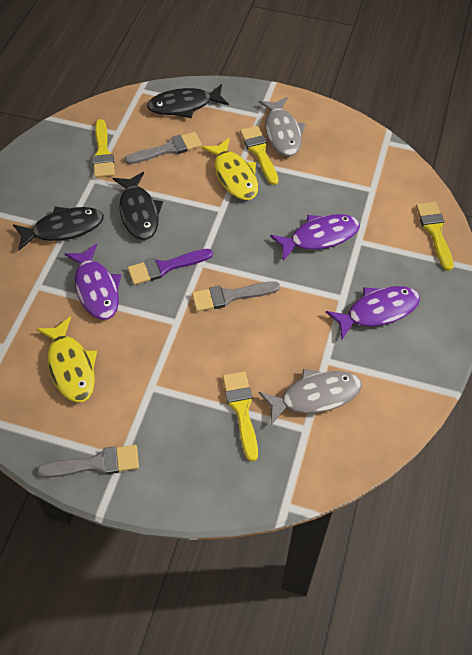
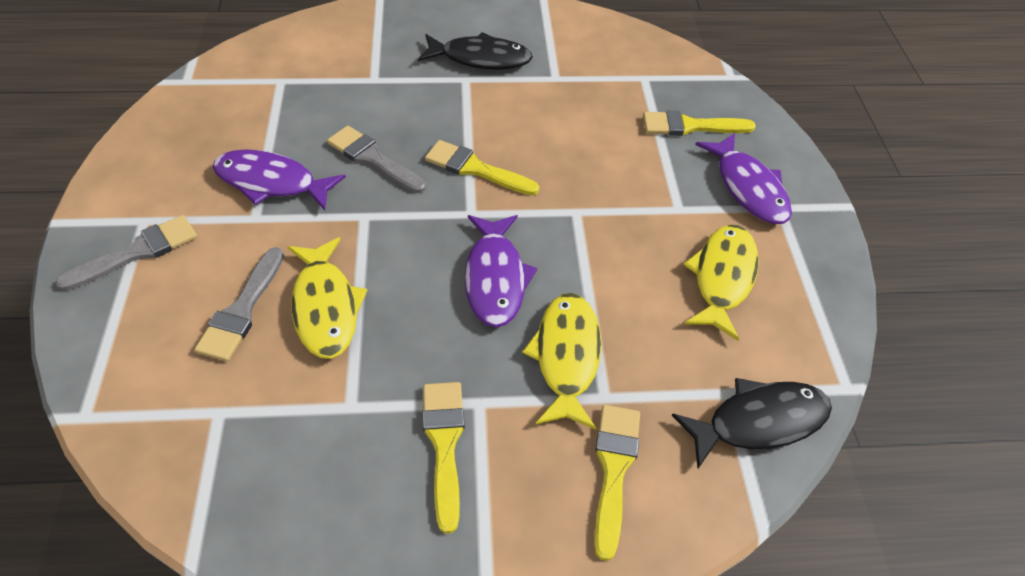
black fish: [13,206,104,250] [113,172,163,240] [147,84,229,118] = 3 -> [418,32,533,69] [672,378,832,468] = 2
grey fish: [259,97,306,156] [259,369,362,425] = 2 -> none = 0
purple brush: [128,249,213,285] = 1 -> none = 0
yellow fish: [36,317,97,402] [201,137,258,200] = 2 -> [287,237,368,359] [522,293,601,430] [683,225,759,341] = 3

